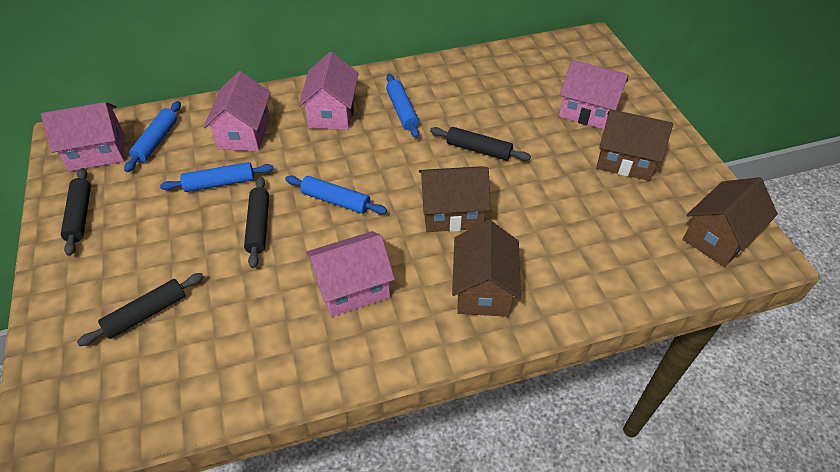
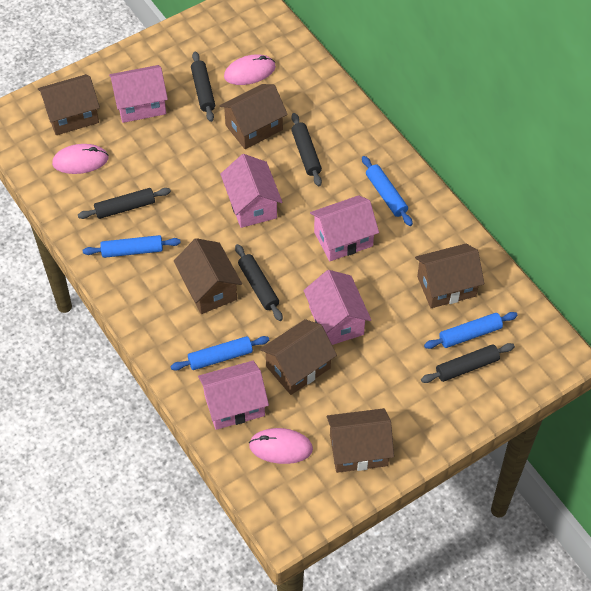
black rolling pin: [61,168,91,256] [77,273,204,346] [244,176,269,268] [430,127,531,161] = 4 -> [78,188,171,219] [191,51,215,122] [235,244,283,321] [291,113,322,186] [421,343,515,383] = 5
brown house: [419,166,491,232] [452,220,521,317] [596,109,673,181] [683,177,778,267] = 4 -> [38,74,100,135] [174,238,242,314] [220,84,288,149] [260,319,337,395] [327,408,394,473] [415,244,484,308] = 6
pink mouse: none = 0 -> [52,144,109,174] [224,54,276,85] [249,428,313,464] = 3

